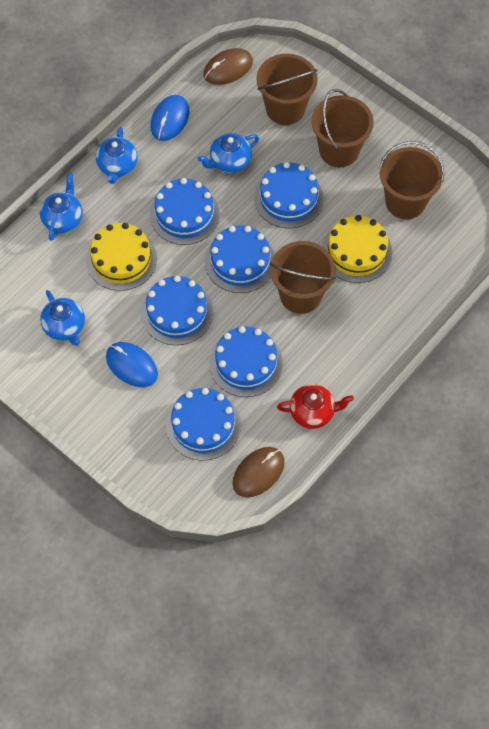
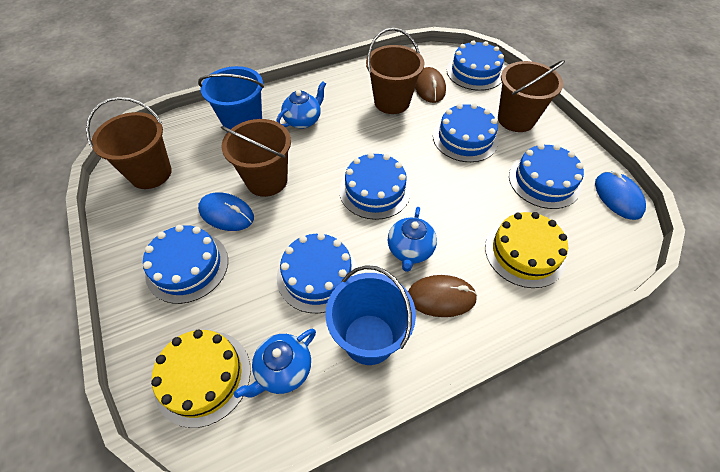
blue bucket: none = 0 -> [198,66,264,132] [325,265,416,365] = 2
blue teapot: [40,173,83,241] [40,290,85,346] [96,127,138,184] [198,133,259,173] = 4 -> [234,329,316,398] [276,81,326,129] [388,207,437,272] = 3
red teapot: [277,384,354,429] = 1 -> none = 0

